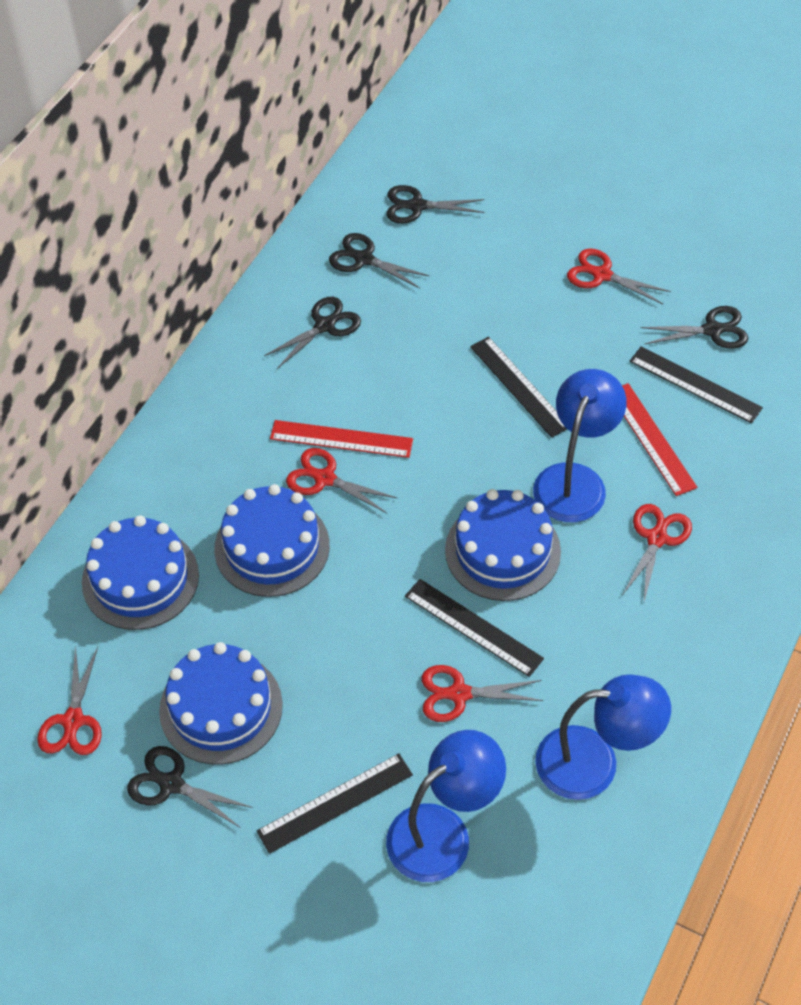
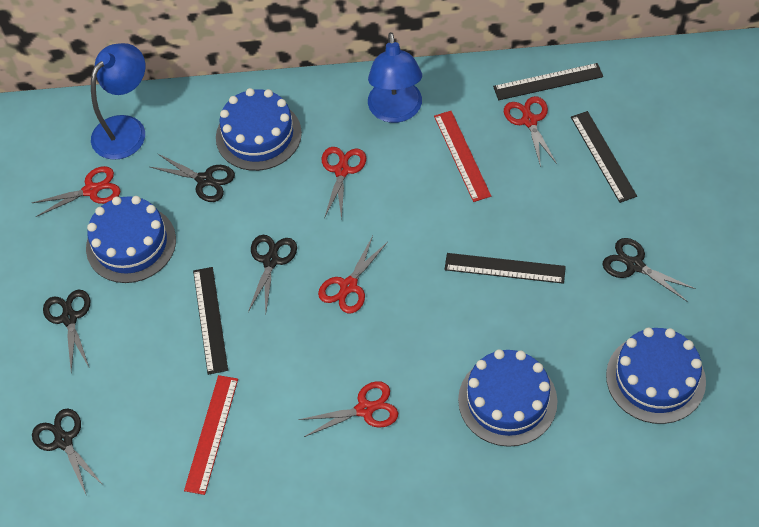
blue lamp: [386,730,506,882] [533,369,627,522] [535,674,671,800] = 3 -> [91,43,145,160] [368,32,422,123] = 2

